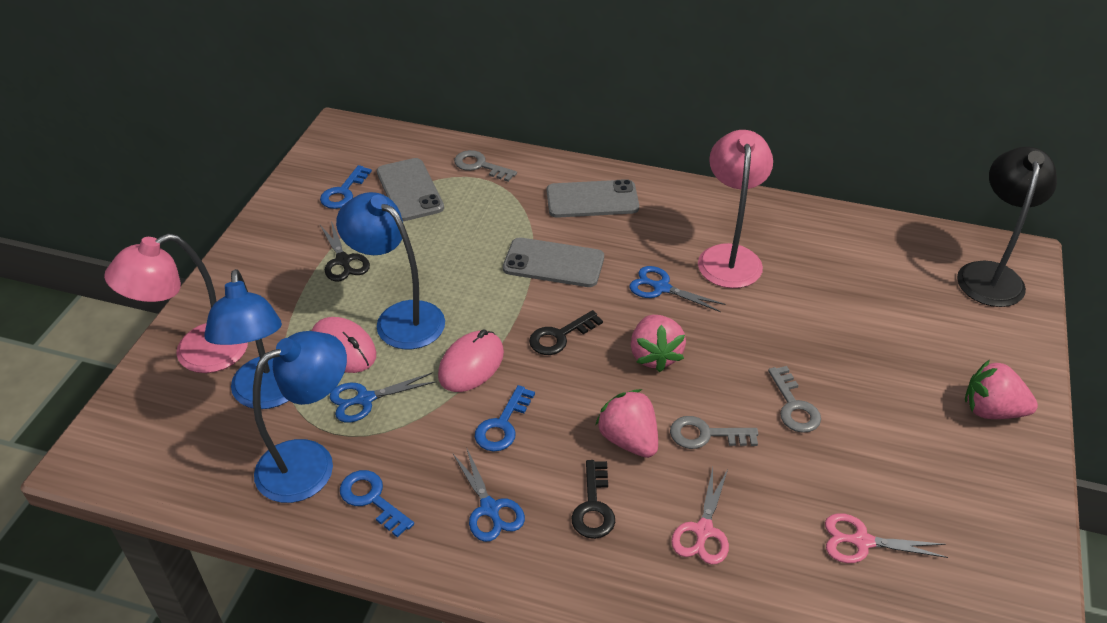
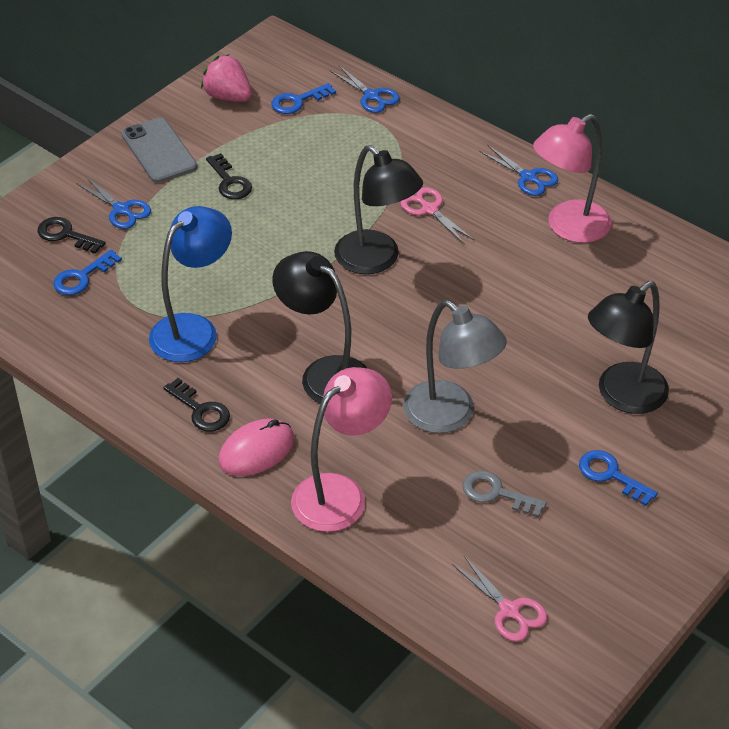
black key: [529,310,603,355] [572,460,615,539] = 2 -> [38,217,106,254] [164,378,230,431] [206,153,252,199] = 3
black lamp: [957,147,1057,307] = 1 -> [272,251,368,404] [334,145,423,274] [588,281,669,414] = 3
black scissors: [320,221,370,281] = 1 -> none = 0
blue lamp: [204,269,289,409] [253,331,347,503] [336,192,445,349] = 3 -> [149,206,232,362] = 1
grey key: [454,150,517,182] [670,416,758,449] [768,366,821,433] = 3 -> [463,471,547,518] = 1
grey lamp: none = 0 -> [403,300,507,433] = 1
grey phone: [377,158,444,221] [503,237,604,287] [547,179,639,218] = 3 -> [122,118,197,183] = 1
pink mouse: [311,317,376,373] [438,329,504,392] = 2 -> [219,419,294,476] = 1
pink strawberry: [595,389,658,458] [631,315,686,372] [965,360,1038,419] = 3 -> [201,54,252,102] = 1

